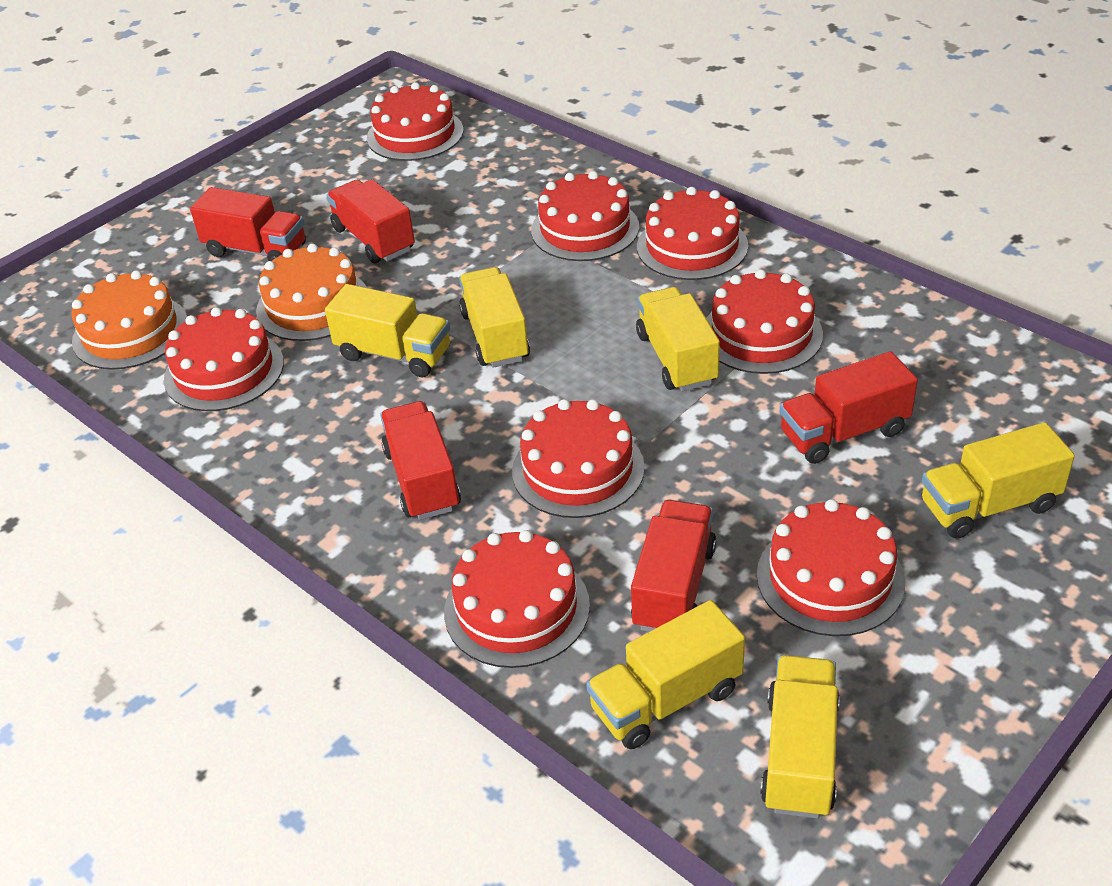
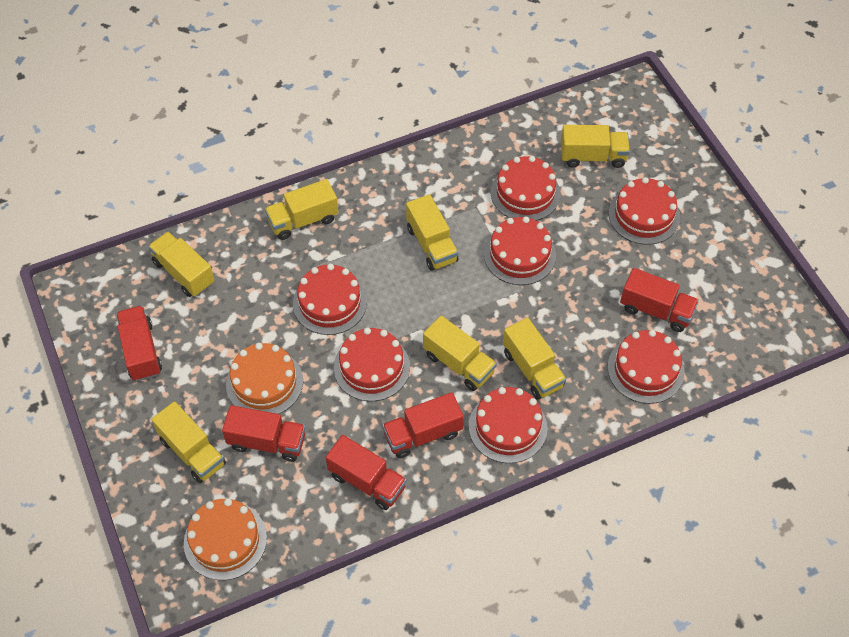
red cake: [164,307,284,411] [367,82,463,161] [444,530,590,668] [512,399,645,518] [531,171,639,261] [637,187,748,280] [706,269,823,374] [757,499,905,636] = 8 -> [293,264,367,335] [334,327,410,401] [469,387,547,463] [484,216,556,285] [491,156,560,221] [608,330,684,404] [609,177,680,245] = 7
yellow truck: [325,284,450,377] [459,267,530,368] [586,600,745,749] [636,287,720,392] [760,655,840,819] [922,422,1075,539] = 6 -> [148,232,215,297] [151,401,226,483] [265,179,338,240] [406,194,458,271] [423,316,497,391] [503,318,566,399] [561,125,630,168] = 7

